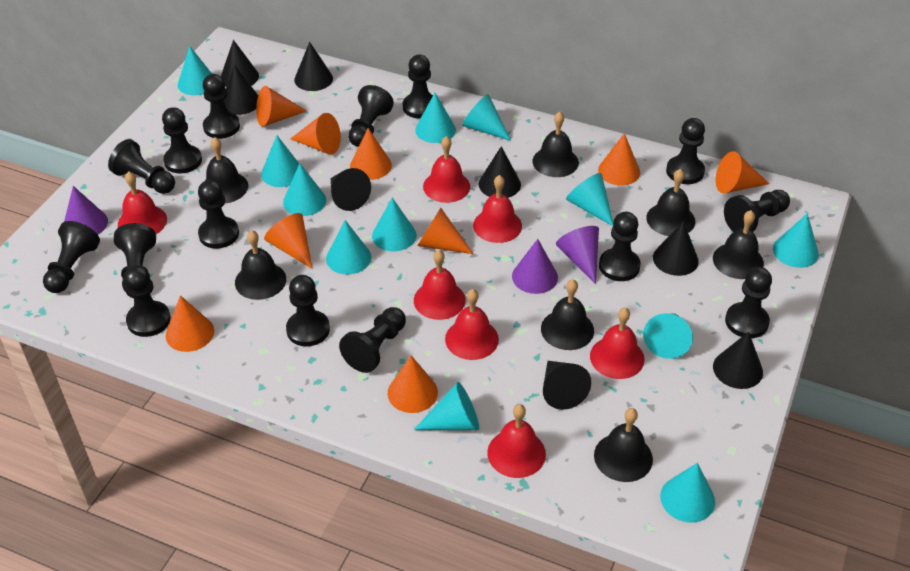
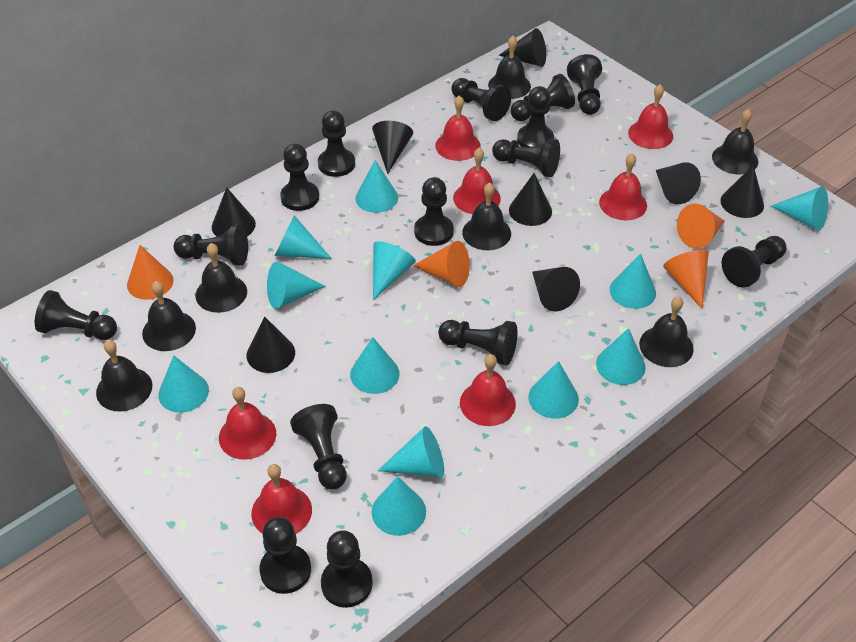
orange cone: [166,295,214,352] [256,86,307,127] [264,213,313,269] [290,113,341,155] [350,128,392,180] [388,355,438,413] [417,208,474,254] [598,133,640,185] [716,151,769,193] = 9 -> [127,245,174,300] [413,241,470,287] [663,250,709,309] [677,203,725,248] = 4
purple cone: [64,186,108,235] [512,239,558,294] [556,226,599,284] = 3 -> none = 0

